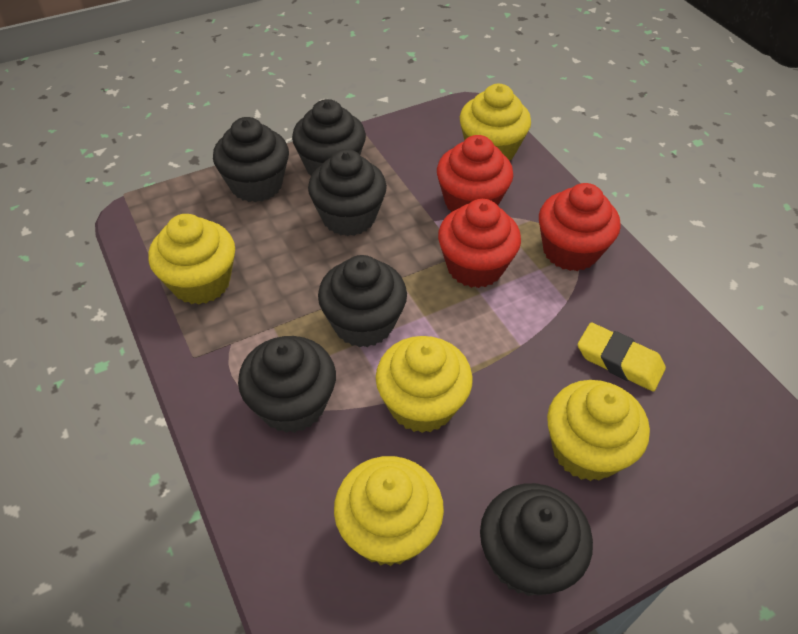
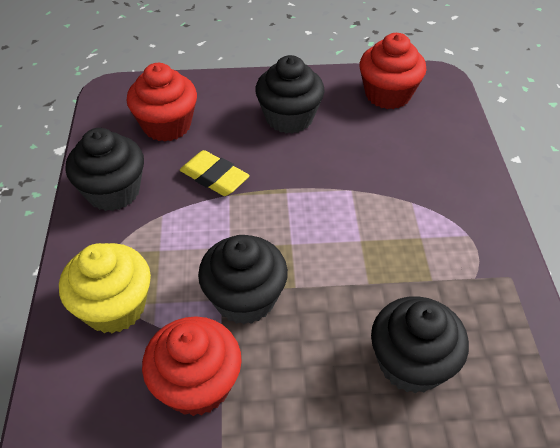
black cupcake: [213,117,289,202] [238,336,336,433] [292,99,366,175] [308,149,387,236] [318,255,407,347] [480,483,593,596] = 6 -> [66,128,144,211] [198,235,288,324] [255,55,324,134] [371,296,469,393] = 4
yellow cupcake: [148,214,235,305] [334,456,444,566] [376,336,473,433] [460,84,531,160] [547,380,650,481] = 5 -> [59,243,151,333] = 1

